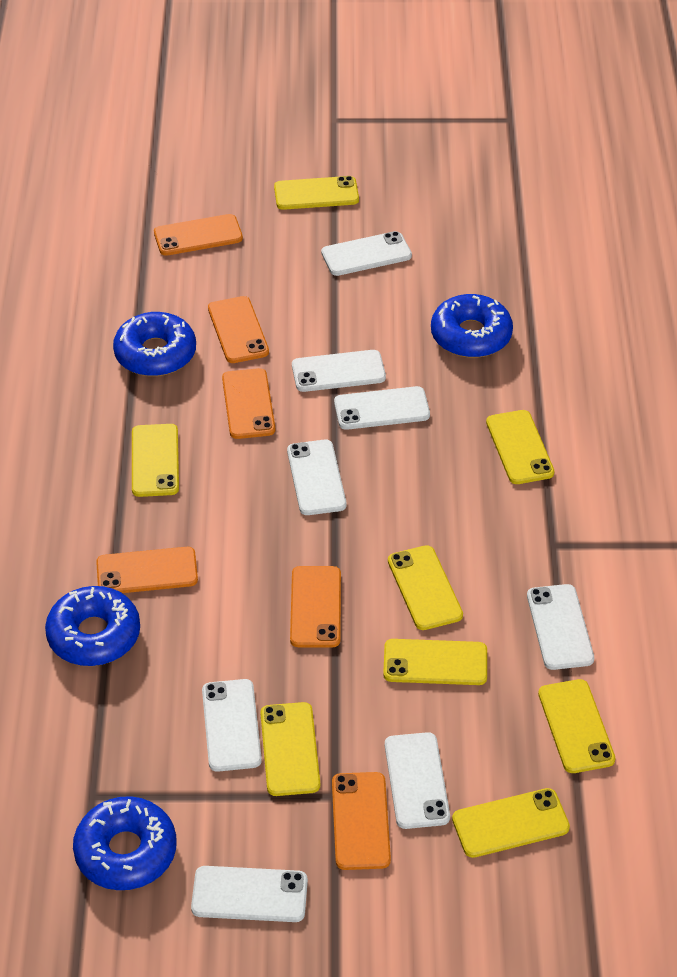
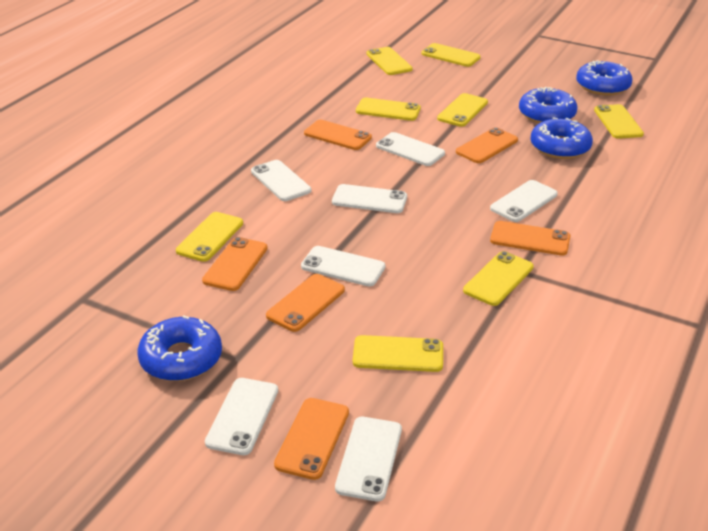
white phone: [191,866,308,922] [202,679,262,772] [287,440,346,515] [292,350,386,392] [321,231,412,276] [334,386,430,430] [385,732,450,829] [527,584,594,670] = 8 -> [205,378,278,455] [251,160,311,201] [301,246,385,287] [332,184,407,213] [335,417,402,502] [376,132,445,166] [490,180,558,222] = 7

